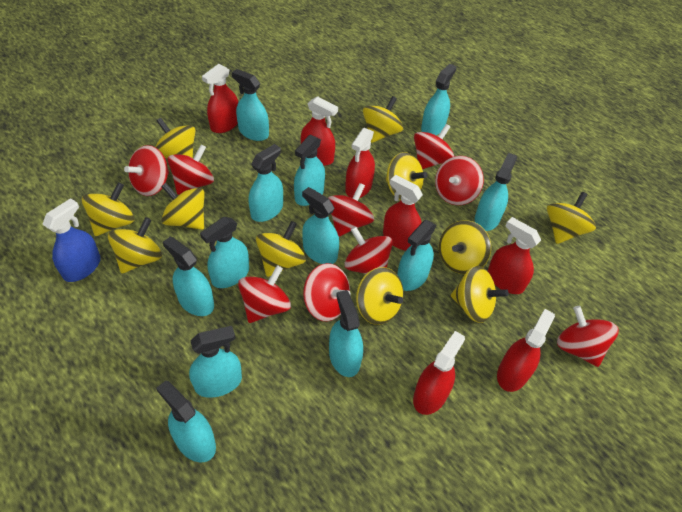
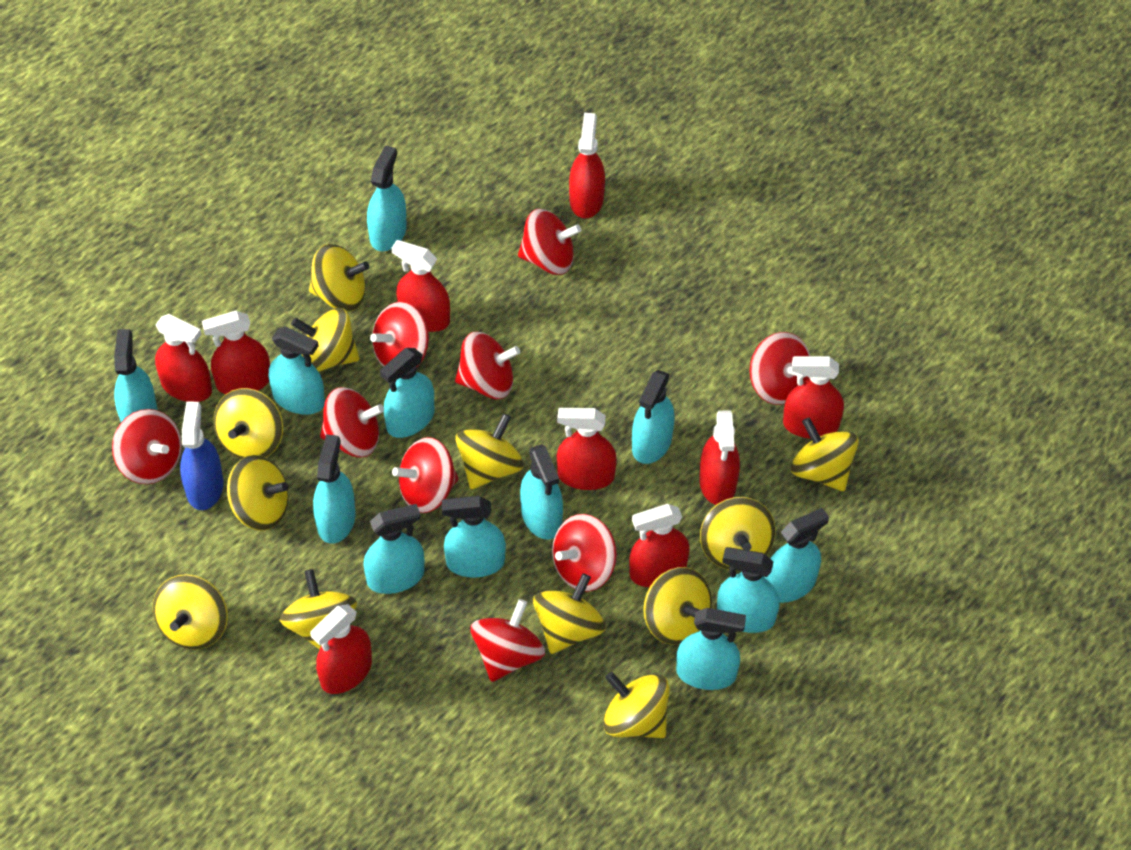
red spray bottle: [202,64,238,133] [301,96,338,166] [345,128,375,198] [383,175,423,250] [413,331,465,415] [488,217,541,294] [497,309,555,392] = 7 -> [155,314,212,402] [202,311,270,394] [310,604,372,694] [391,240,450,332] [557,408,617,490] [569,113,605,218] [629,504,690,587] [699,411,740,505] [783,356,844,439] = 9
yellow spinning top: [82,182,135,236] [108,217,162,274] [155,118,195,158] [161,183,205,230] [256,221,306,277] [356,267,404,325] [363,96,403,143] [386,152,427,200] [439,220,491,274] [451,266,509,323] [547,192,596,244] = 11 -> [153,574,228,649] [213,388,283,459] [227,455,289,531] [279,569,357,649] [291,308,360,372] [309,244,369,312] [455,413,524,489] [533,573,606,654] [603,672,670,738] [643,567,712,645] [700,497,775,570] [791,417,859,491] = 12

